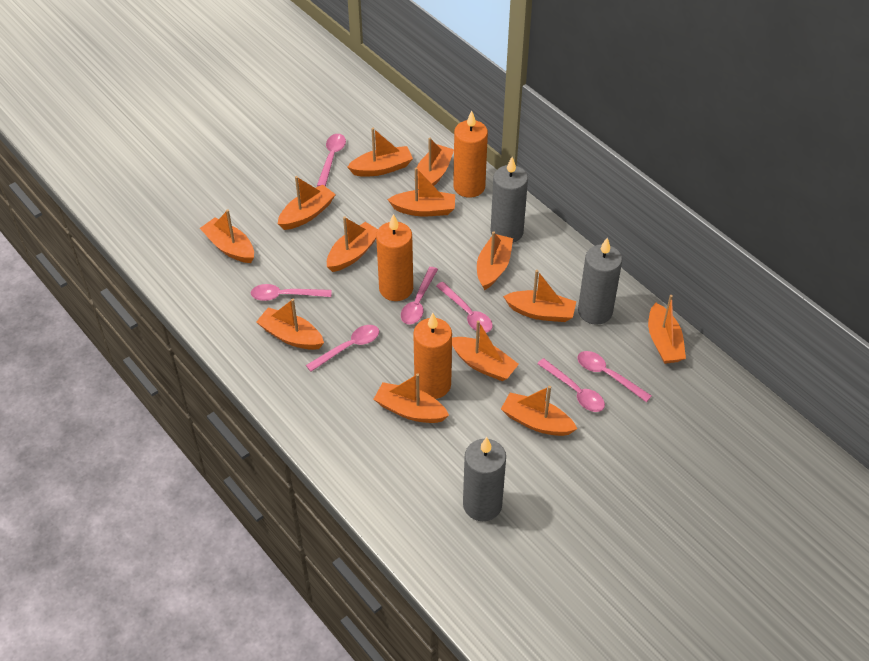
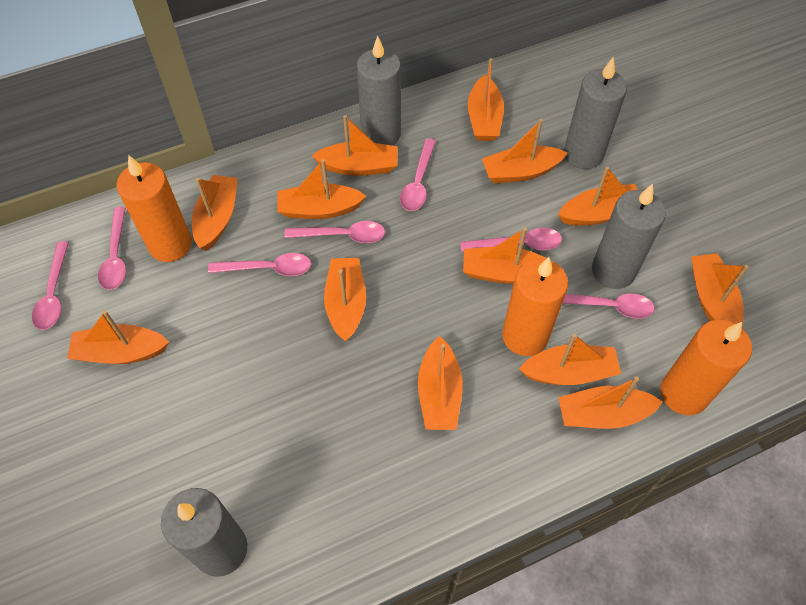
grey candle: [463,437,506,521] [491,157,528,243] [578,238,622,325] = 3 -> [161,488,247,577] [357,36,401,146] [564,57,627,169] [592,184,666,289] = 4

